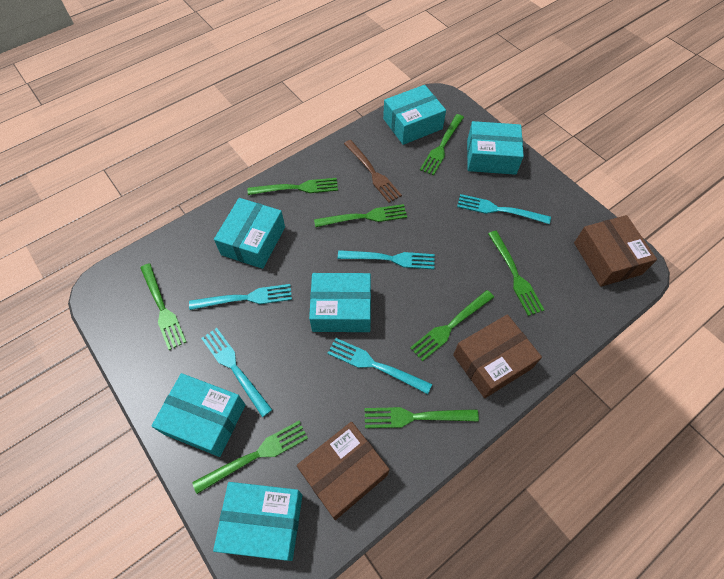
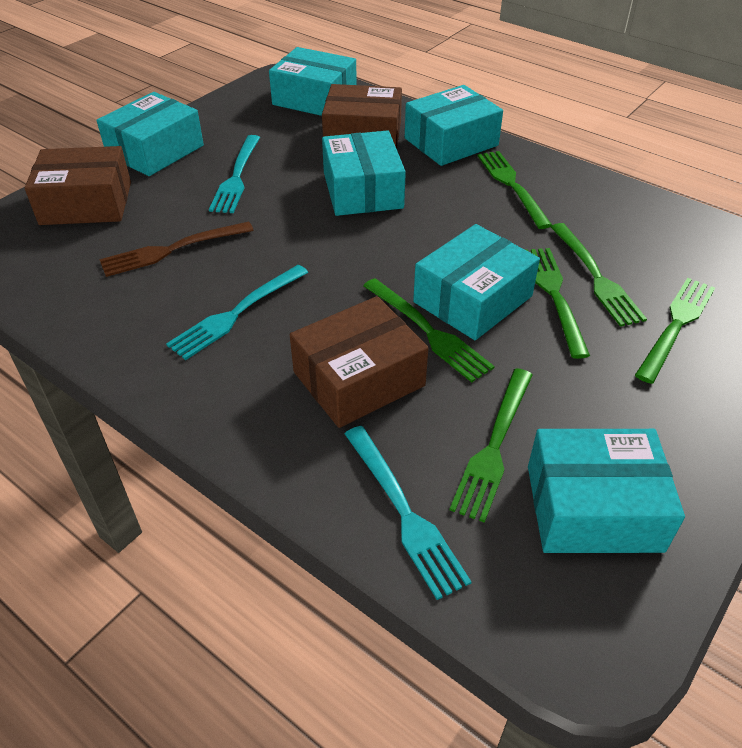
green fork: [140,263,186,350] [192,421,308,494] [248,178,338,195] [314,204,407,227] [365,407,479,428] [410,290,494,361] [420,114,464,176] [488,231,544,316] = 8 -> [363,278,495,382] [450,368,533,523] [478,151,552,229] [526,248,590,359] [551,223,647,327] [635,278,715,384] = 6
turquoise fork: [189,284,292,310] [201,328,273,417] [327,338,432,394] [338,250,435,269] [457,194,551,224] = 5 -> [166,265,308,360] [209,135,260,213] [345,426,472,600] = 3

